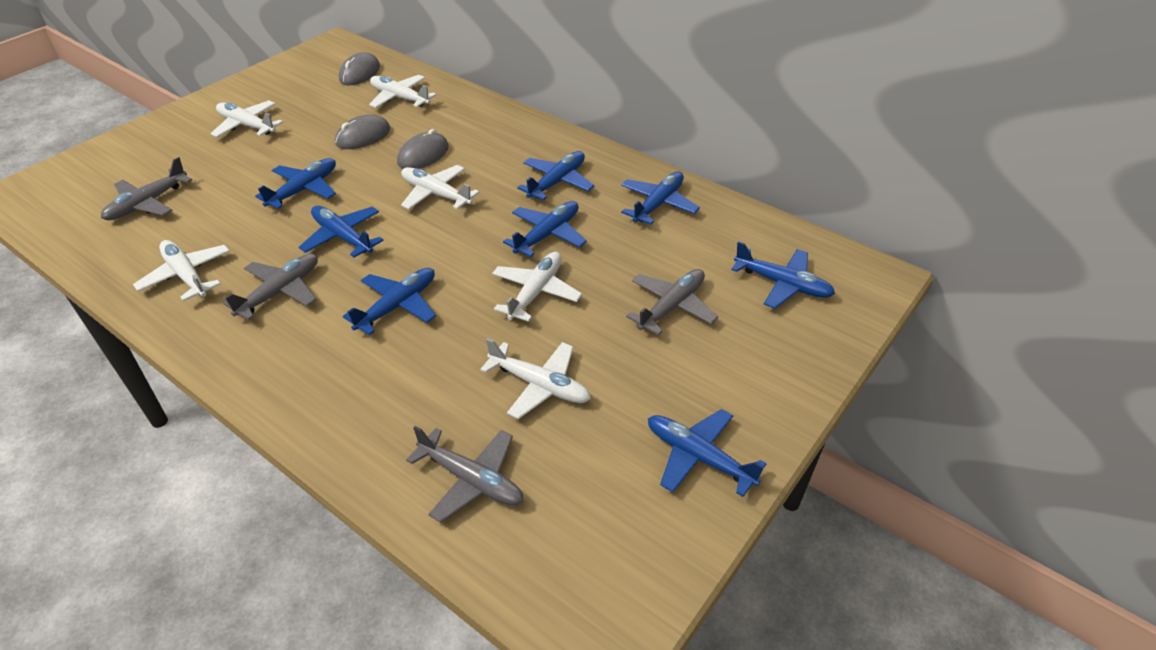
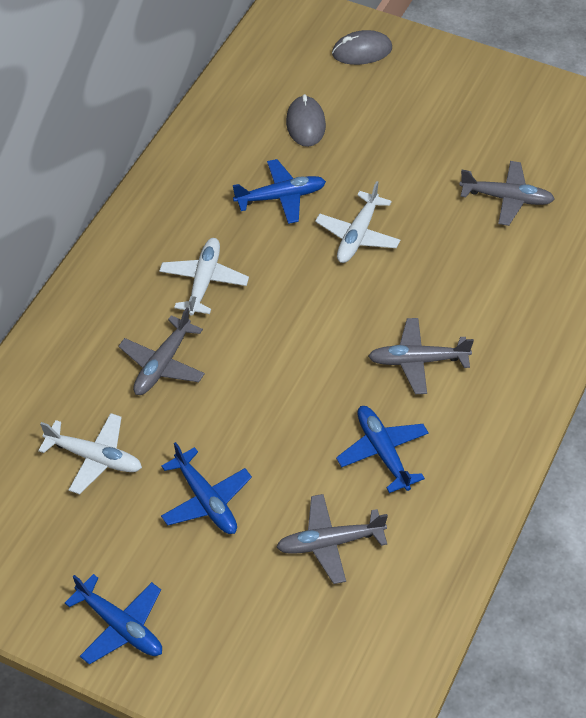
blue plane: [255,158,336,209] [299,206,384,258] [343,268,436,335] [503,201,587,257] [517,151,594,200] [621,171,700,225] [648,409,767,497] [731,241,835,309] = 8 -> [65,574,162,665] [161,442,252,534] [233,159,326,224] [336,406,429,493] = 4
grey mouse: [335,115,390,149] [339,52,380,85] [397,129,449,169] = 3 -> [286,94,326,147] [332,30,392,65] = 2
white plane: [133,240,230,301] [210,100,283,137] [369,75,437,108] [401,165,480,209] [480,338,591,419] [492,252,582,322] = 6 -> [38,413,142,495] [159,238,249,316] [315,181,401,263] = 3

